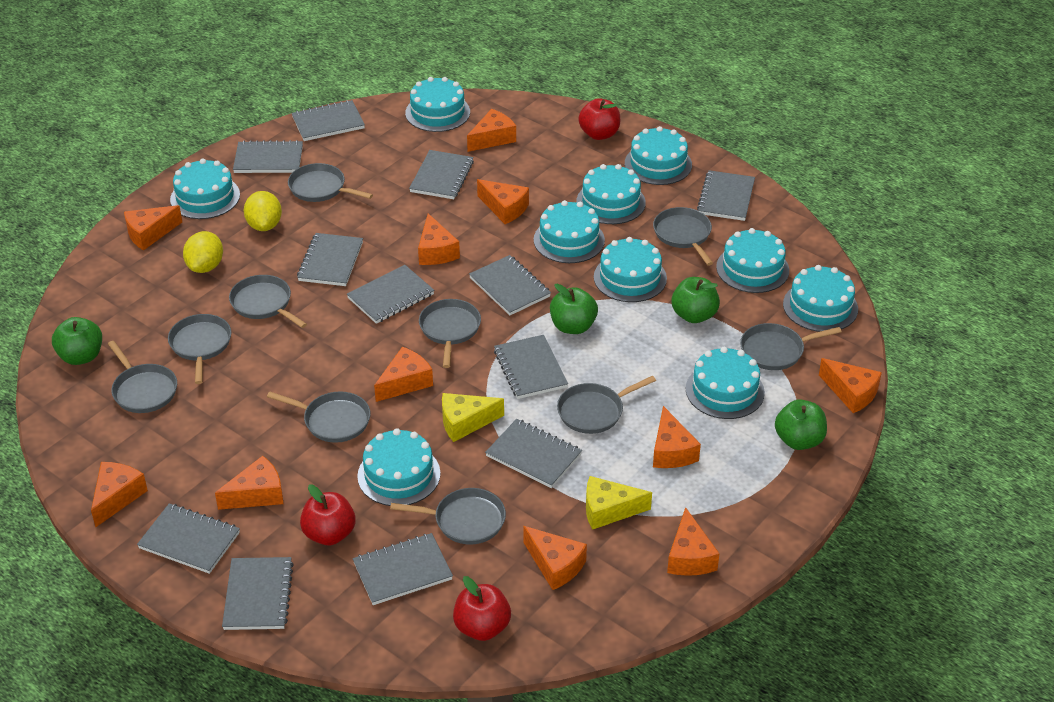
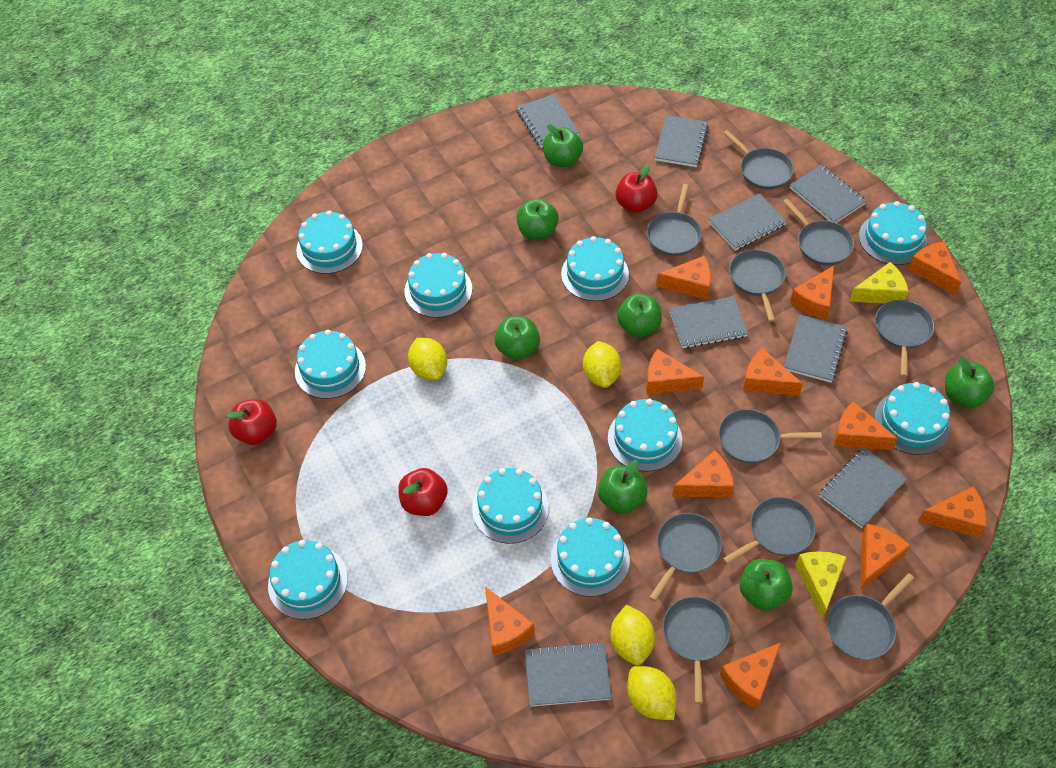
green apple: [52,317,102,365] [550,284,598,334] [671,277,720,323] [775,399,827,450] = 4 -> [494,316,540,360] [516,199,559,240] [543,124,583,168] [598,460,647,514] [617,294,662,337] [739,559,793,610] [945,357,995,408] = 7
grey notebook: [137,503,240,574] [222,557,294,630] [233,140,303,173] [292,100,365,141] [297,233,363,286] [347,265,434,324] [353,533,453,605] [409,150,474,199] [469,255,551,315] [485,419,582,488] [494,335,568,399] [697,170,755,221] = 12 -> [517,94,579,148] [525,642,611,707] [655,115,709,167] [669,296,748,348] [708,193,787,251] [784,314,848,383] [790,165,867,223] [819,447,907,528] = 8
yellow lemon: [183,231,223,273] [244,191,282,231] = 2 -> [408,338,447,380] [583,341,621,388] [610,604,655,666] [627,666,677,720] = 4

